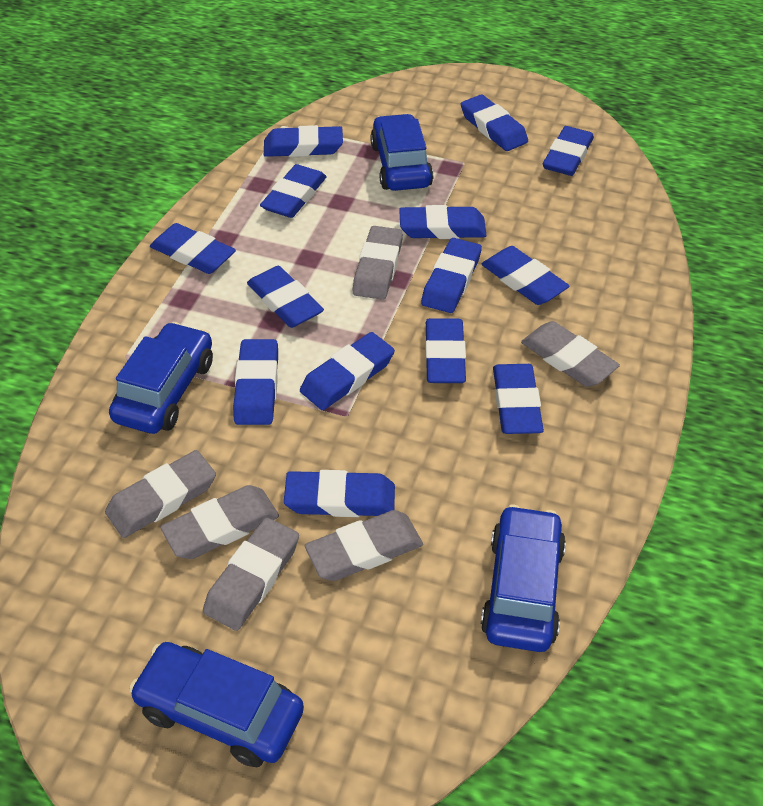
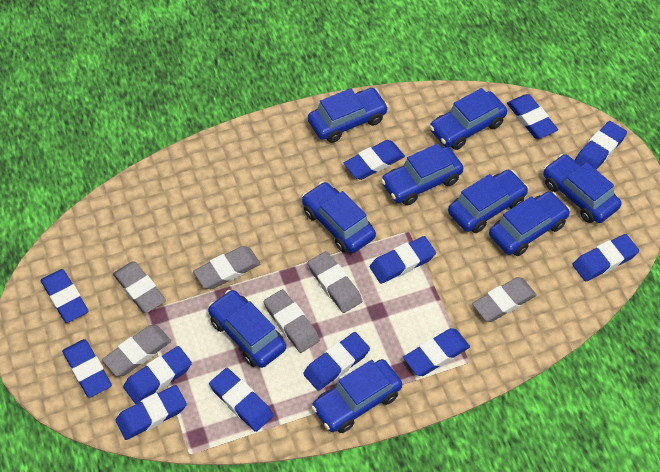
blue car: [109,322,213,434] [129,642,304,767] [370,114,434,191] [481,505,566,652] = 4 -> [208,290,286,368] [302,182,376,253] [308,88,388,143] [311,359,402,433] [381,143,463,205] [429,88,507,150] [448,170,529,233] [489,191,570,256] [543,154,621,223] = 9
blue eraser: [150,223,236,274] [233,339,278,425] [247,266,324,328] [260,164,327,218] [264,125,343,157] [284,470,395,517] [300,332,395,410] [399,205,487,239] [421,238,482,313] [425,318,466,383] [461,94,528,151] [481,246,570,305] [493,364,544,434] [543,126,594,176] = 14 -> [41,269,88,323] [62,339,112,398] [115,385,187,440] [123,346,192,404] [209,368,274,432] [303,332,370,391] [344,140,405,180] [370,236,436,284] [403,328,470,376] [507,94,558,139] [572,234,639,281] [575,121,627,170] = 12

